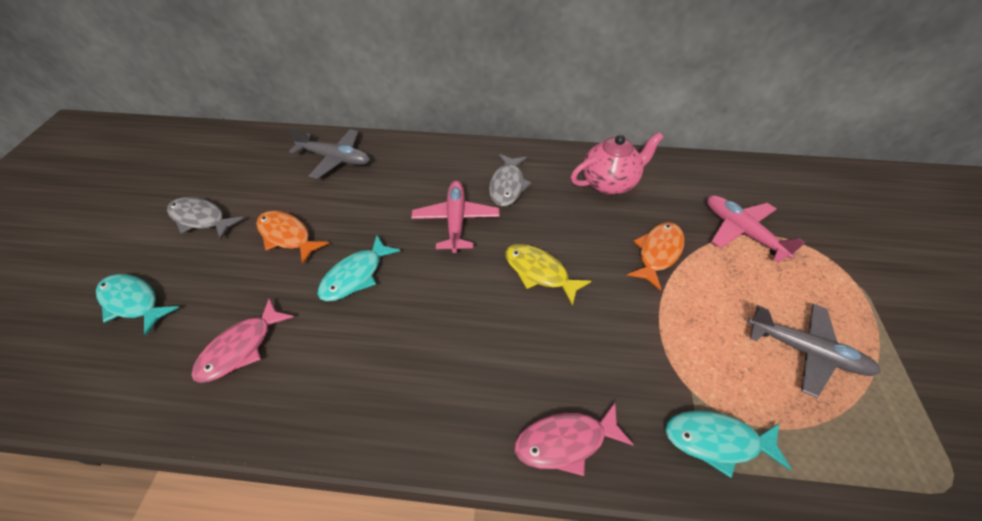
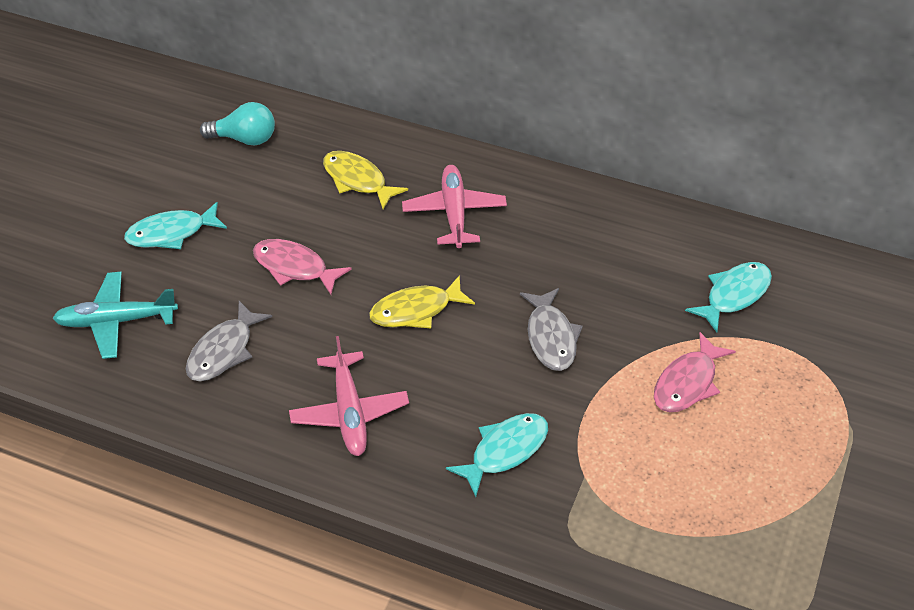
grey plane: [289,128,370,179] [748,304,881,398] = 2 -> none = 0
orange fish: [256,211,329,264] [627,222,684,291] = 2 -> none = 0
pink teapot: [571,132,664,195] = 1 -> none = 0
turquoise light bulb: none = 0 -> [200,102,275,146] = 1
turquoise plane: none = 0 -> [53,272,178,359] = 1
yellow fish: [505,244,592,306] = 1 -> [323,151,408,209] [369,275,475,328] = 2

